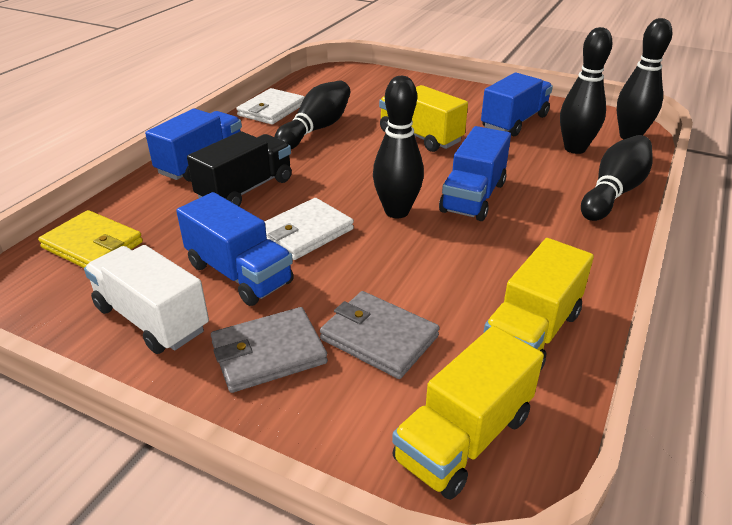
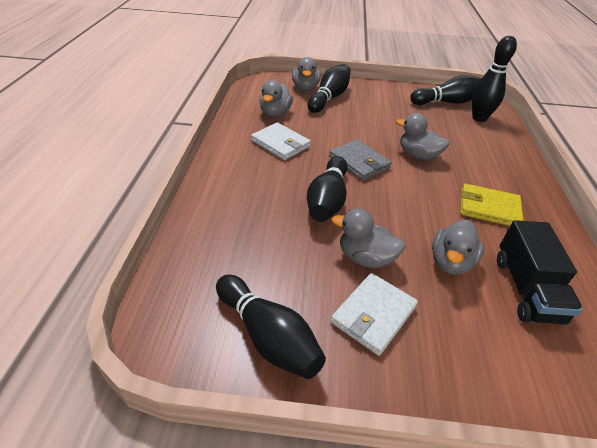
blue truck: [145,108,242,182] [176,192,294,306] [439,126,511,221] [481,72,553,136] = 4 -> none = 0
grey duck: none = 0 -> [259,80,293,117] [292,57,321,91] [332,208,405,268] [396,113,450,160] [432,220,484,274] = 5
grey wallet: [211,307,328,393] [320,291,440,379] = 2 -> [329,139,392,181] = 1
white truck: [84,245,209,354] = 1 -> none = 0
yellow truck: [379,85,468,152] [392,326,544,500] [484,238,594,371] = 3 -> none = 0

